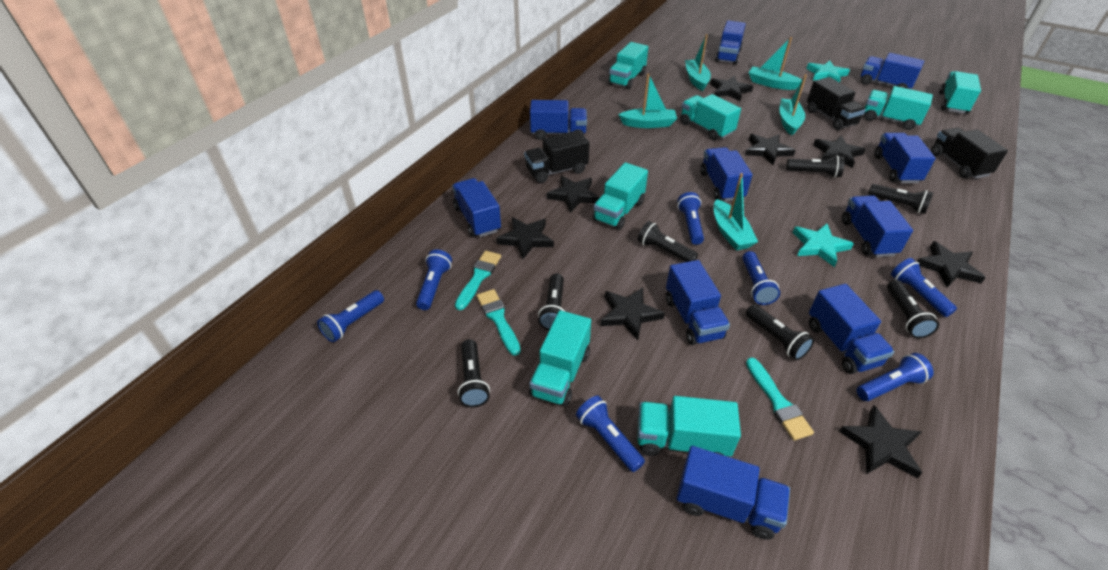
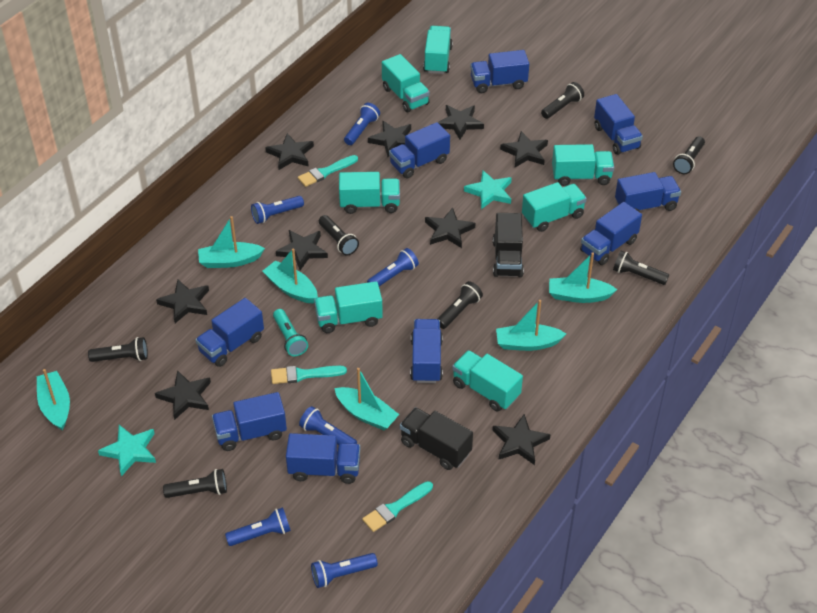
black star: [496,217,554,259] [547,176,599,213] [600,287,665,340] [710,76,753,101] [745,134,796,165] [813,135,866,168] [839,405,922,478] [917,241,986,287] = 8 -> [155,370,211,420] [156,280,209,323] [265,133,314,170] [276,230,328,270] [368,121,411,157] [425,208,475,248] [438,105,484,139] [492,414,551,465] [500,131,548,167] = 9
black truck: [524,130,590,183] [807,77,866,130] [931,127,1008,179] = 3 -> [400,407,473,470] [493,213,524,277] = 2
blue flashlight: [317,290,384,342] [416,249,452,310] [576,396,645,472] [677,192,704,245] [742,251,780,305] [857,353,934,401] [891,258,957,317] = 7 -> [225,507,291,546] [251,196,304,224] [299,406,357,445] [311,553,378,588] [344,103,380,145] [367,248,419,286] = 6
blue truck: [452,178,501,237] [530,100,587,140] [666,260,730,345] [677,446,790,540] [700,147,752,201] [715,20,746,65] [809,284,894,374] [842,195,913,257] [861,53,924,89] [874,133,936,183] = 10 -> [195,298,264,367] [212,392,287,451] [286,433,360,484] [389,122,450,179] [410,319,443,383] [470,50,529,93] [580,202,642,265] [594,94,643,155] [615,172,681,212] = 9
turquoise boat: [618,73,677,128] [685,34,711,91] [714,173,758,250] [749,37,802,90] [780,74,807,135] = 5 -> [37,369,70,430] [198,216,265,268] [263,248,318,304] [334,368,399,430] [496,300,566,351] [549,252,617,303] = 6
turquoise flashlight: none = 0 -> [273,309,308,356] = 1

